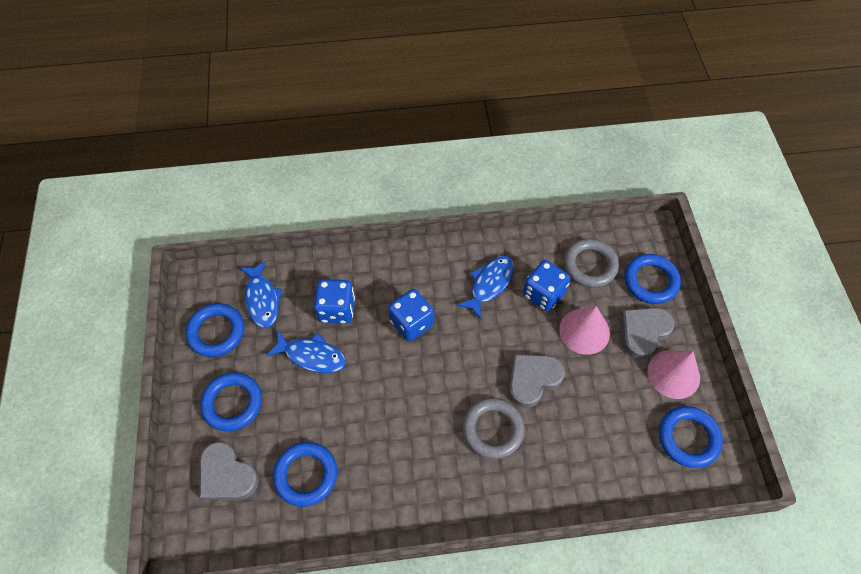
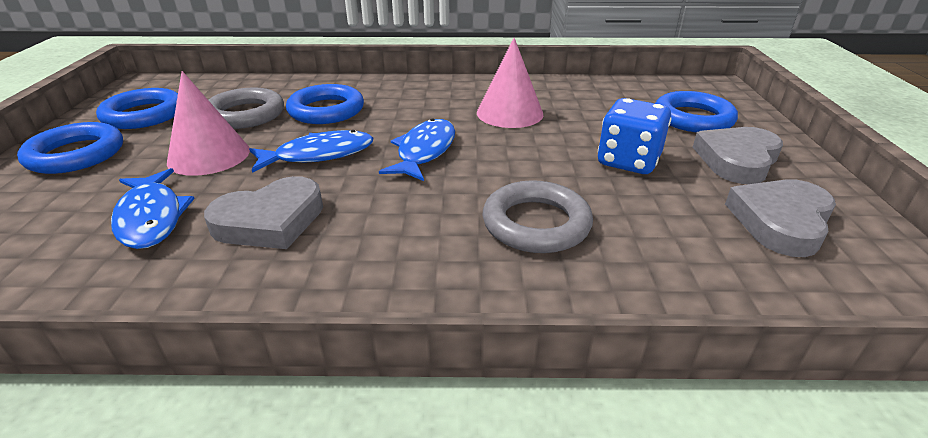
blue dice: [314,279,355,324] [388,289,434,341] [523,260,571,312] = 3 -> [598,98,672,174] = 1
blue ring: [186,303,244,357] [200,372,262,431] [273,442,337,507] [625,254,681,304] [659,406,723,468] = 5 -> [17,122,123,174] [96,88,178,129] [286,84,364,124] [655,91,738,133] = 4

